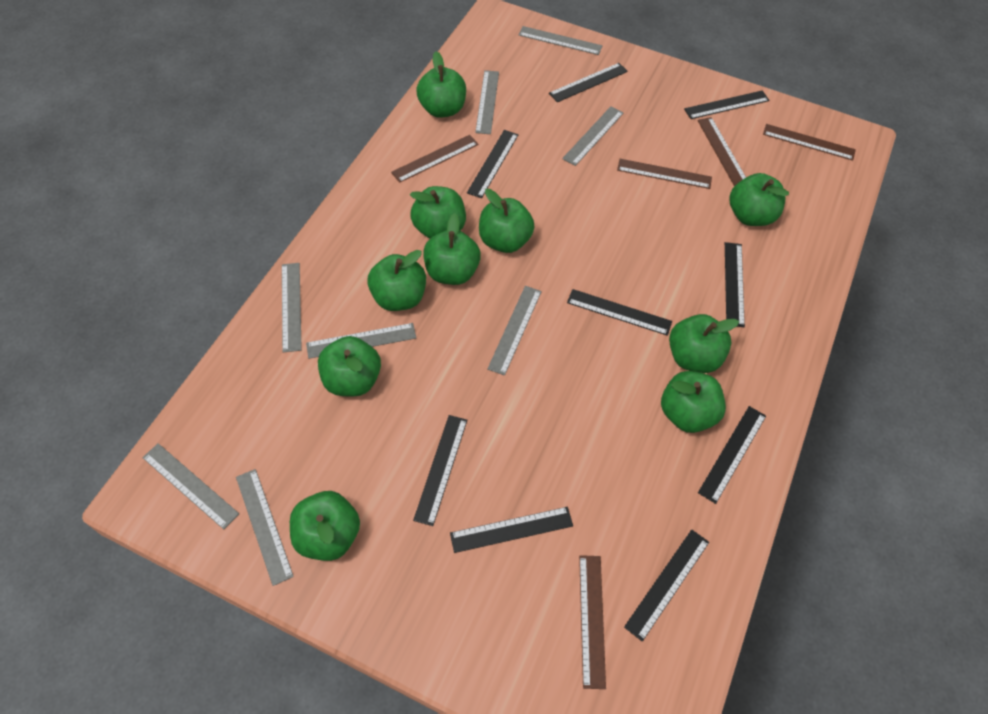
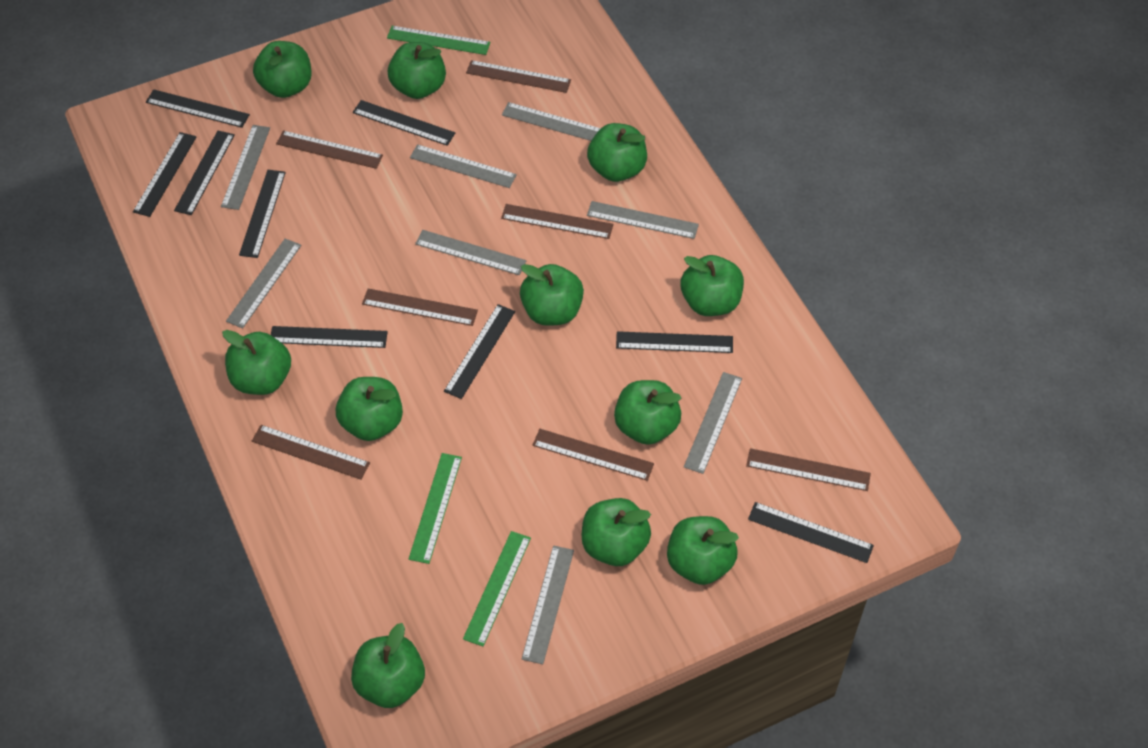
brown ruler: [391,135,478,183] [579,555,606,689] [617,159,712,189] [697,117,746,186] [763,124,856,160] = 5 -> [252,425,370,480] [276,130,383,169] [362,289,478,326] [466,60,571,93] [501,204,613,239] [533,429,654,481] [746,448,871,491] = 7
green apple: [290,491,360,561] [318,336,381,396] [367,250,426,311] [410,186,466,239] [416,51,466,118] [423,213,481,285] [479,189,535,253] [661,371,726,433] [669,314,739,373] [730,173,789,226] = 10 -> [222,330,291,395] [253,41,311,98] [336,377,403,441] [351,623,425,708] [388,42,446,99] [520,264,584,326] [582,498,651,566] [587,123,647,182] [614,380,681,445] [667,516,739,585] [680,255,744,316] = 11
green ruler: none = 0 -> [387,26,490,55] [409,453,462,564] [463,531,531,646] = 3

